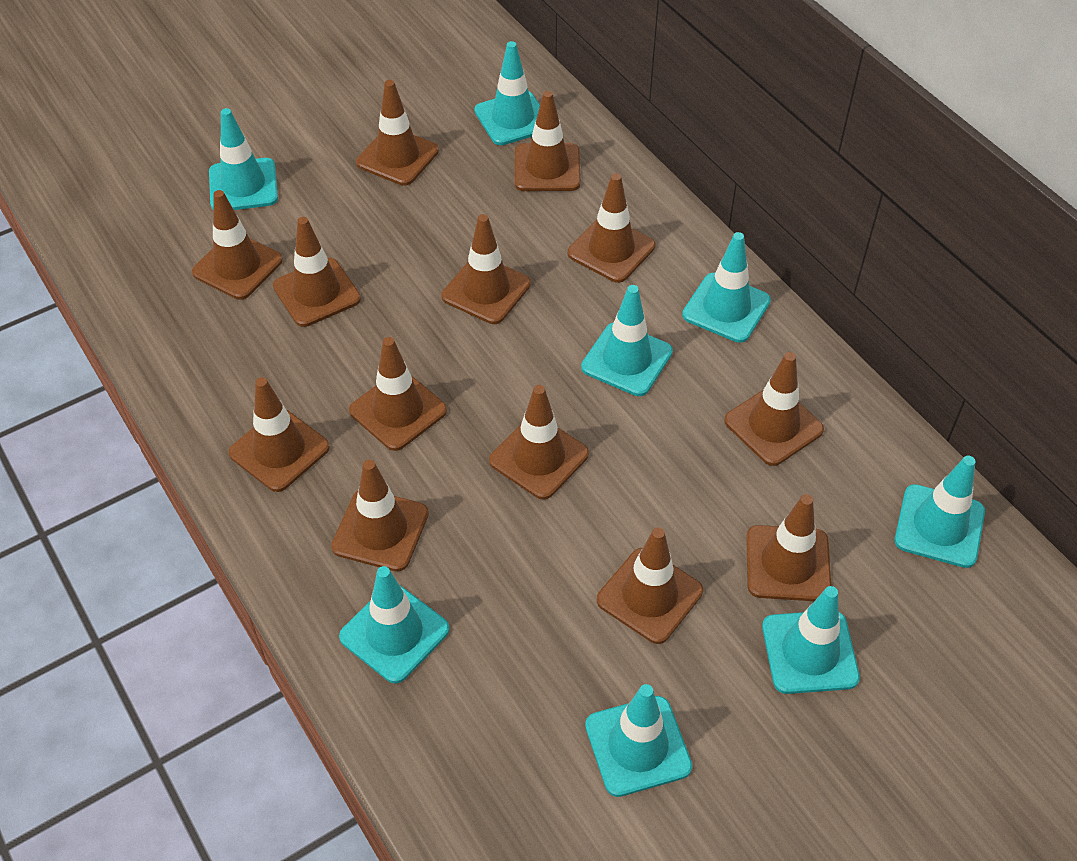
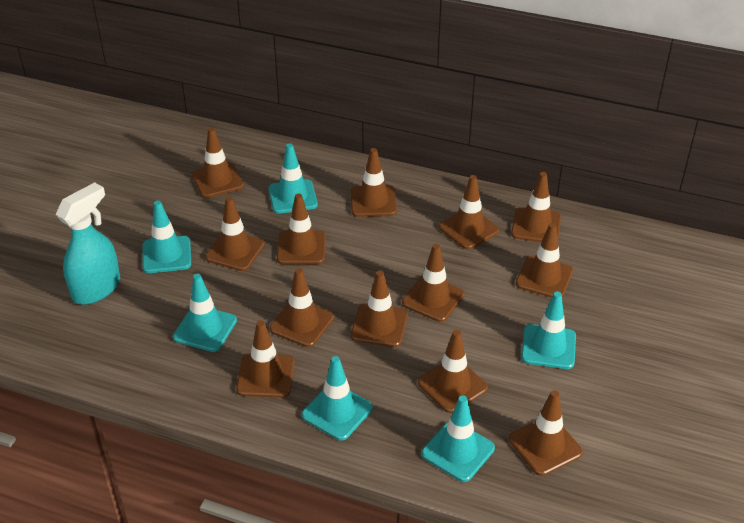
turquoise spray bottle: none = 0 -> [56,182,120,305] = 1
turquoise traffic cone: [209,108,278,210] [339,566,449,684] [474,41,540,145] [581,285,673,396] [585,684,692,797] [682,232,771,343] [762,586,860,694] [895,456,985,568] = 8 -> [142,201,191,273] [173,274,237,352] [268,143,318,214] [302,356,373,440] [422,395,495,482] [521,292,576,369] = 6

